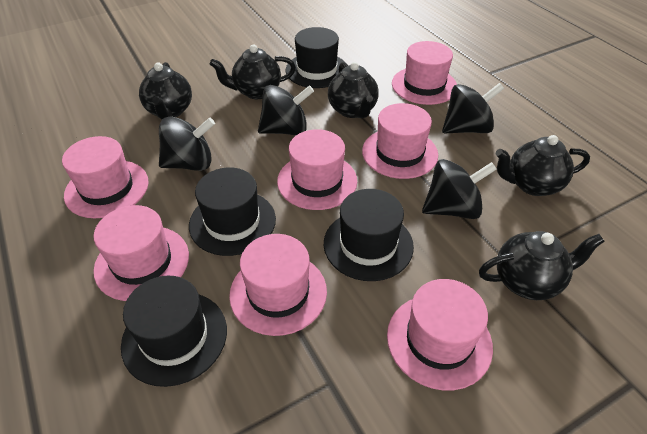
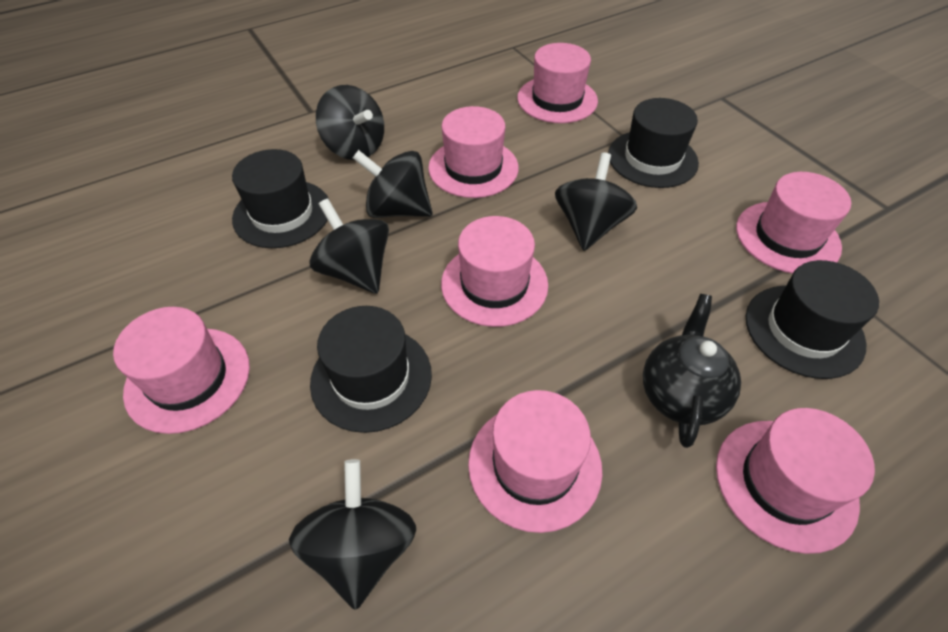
black spinning top: [159,117,215,171] [258,85,314,135] [422,159,497,219] [442,83,504,133] = 4 -> [289,459,416,610] [309,199,389,294] [316,85,384,160] [353,150,433,218] [555,153,637,251] = 5
black teapot: [139,62,192,119] [210,44,296,99] [328,62,379,118] [479,231,605,300] [496,135,590,196] = 5 -> [643,294,741,448] = 1

